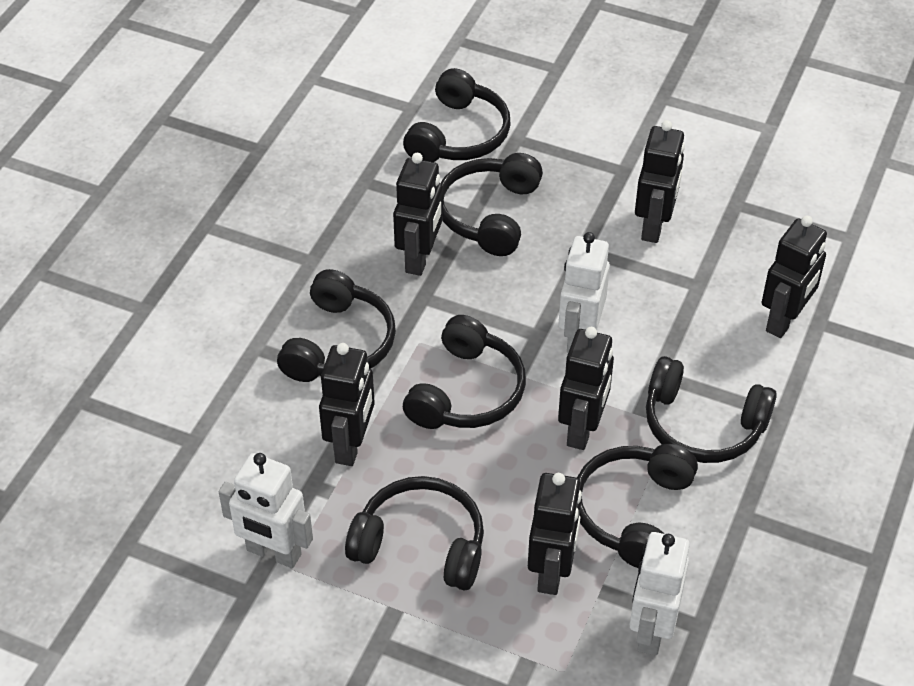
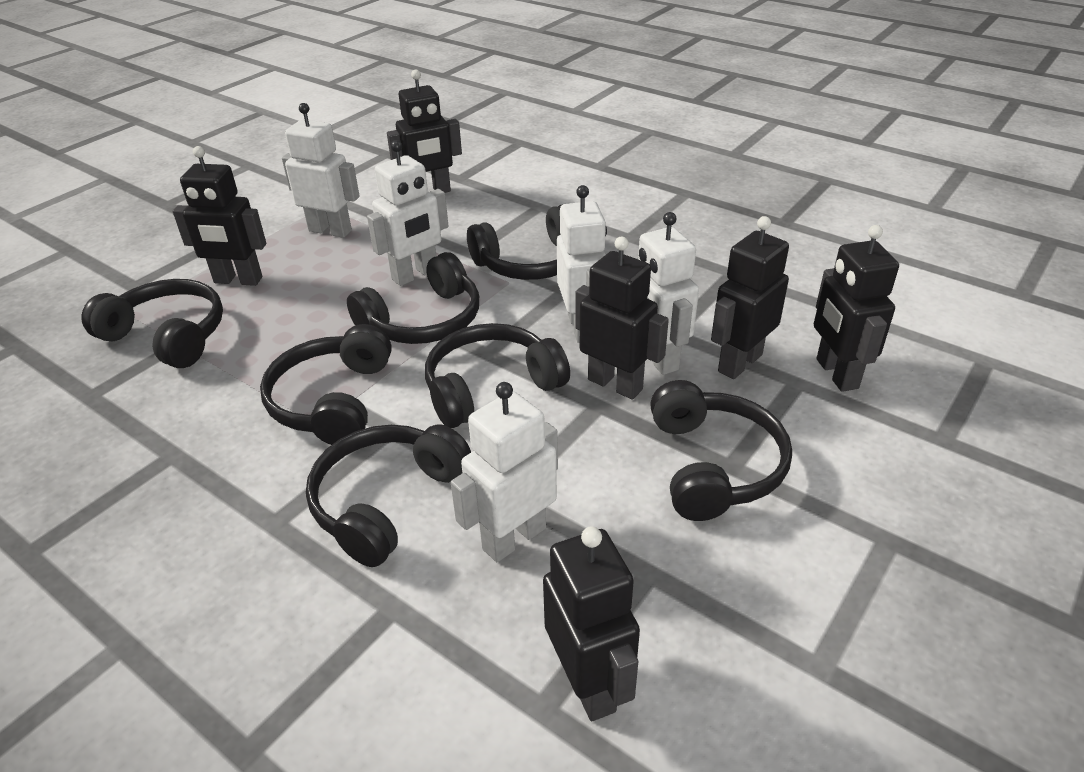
white robot: [219,453,313,568] [559,232,610,352] [630,532,690,655] = 3 -> [282,103,360,238] [367,140,449,286] [451,382,558,562] [557,185,607,343] [635,212,699,375] = 5

